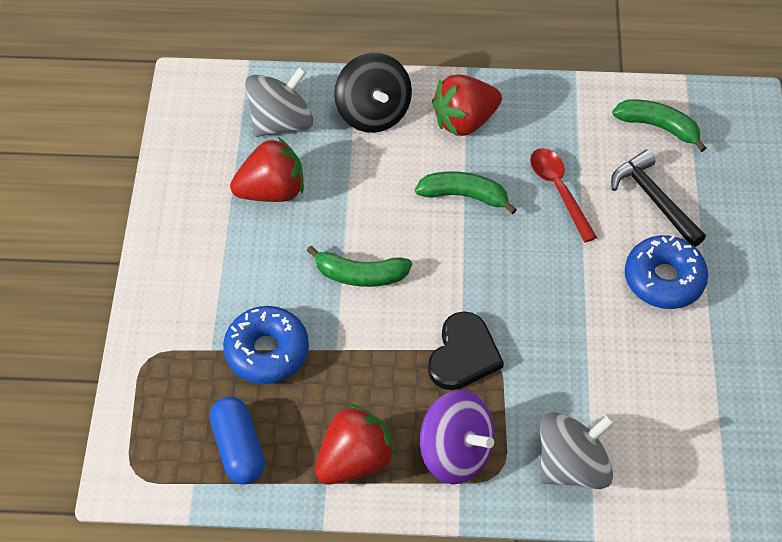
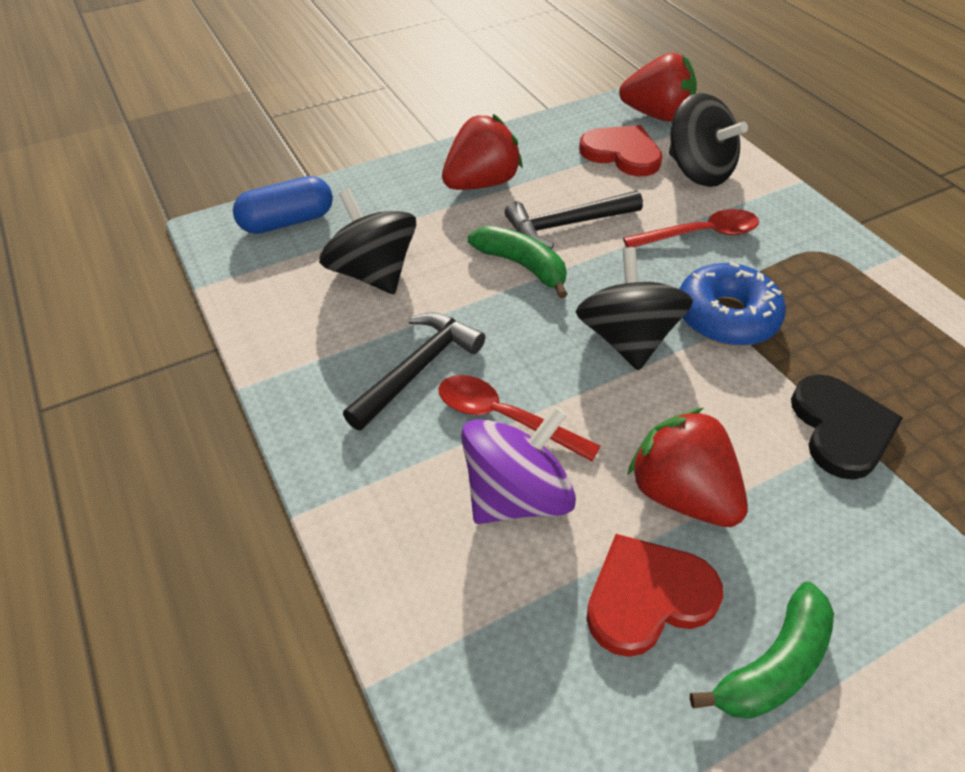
black hammer: [611,150,706,247] = 1 -> [343,312,485,430] [505,191,643,249] = 2
black spinning top: [334,53,412,133] = 1 -> [319,188,416,294] [576,247,693,370] [669,93,748,187] = 3
blue donut: [223,306,309,384] [625,235,708,309] = 2 -> [680,262,786,346] = 1
green banana: [307,245,412,287] [415,171,517,214] [612,99,706,152] = 3 -> [468,226,567,298] [690,582,834,719] = 2
grey spinning top: [245,67,313,137] [540,412,615,489] = 2 -> none = 0
red heart: none = 0 -> [579,125,663,176] [586,534,723,657] = 2
red spoon: [530,148,597,243] = 1 -> [438,375,600,461] [623,209,759,248] = 2

